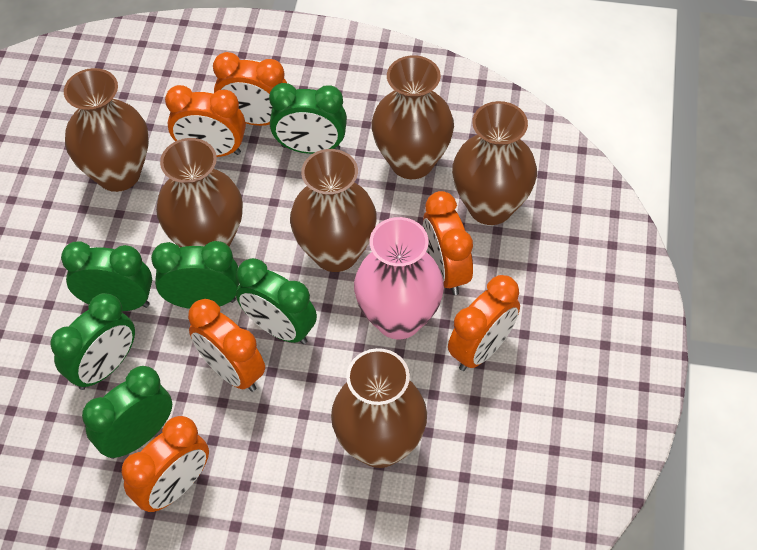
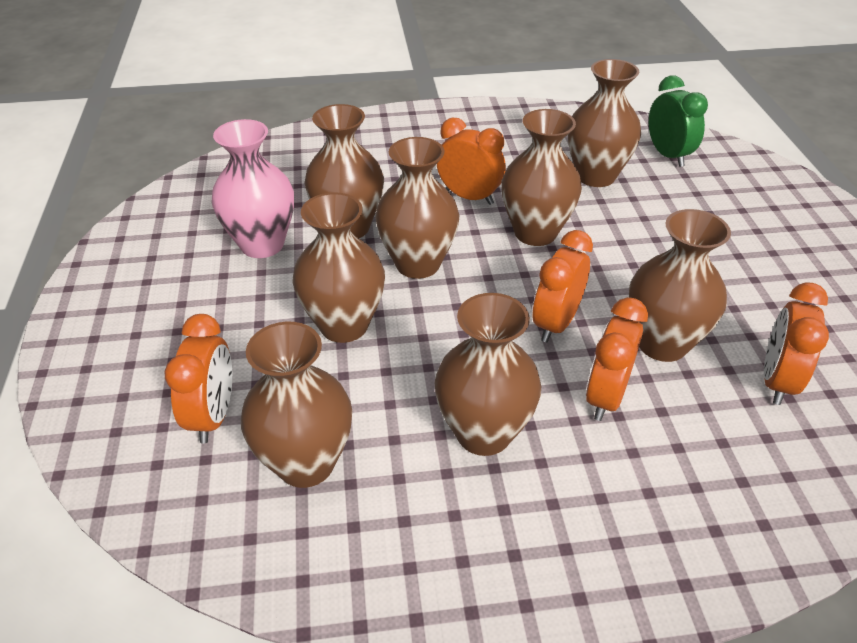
brown vase: [64,68,149,192] [156,138,243,247] [290,149,377,272] [331,348,427,468] [372,55,454,179] [452,101,537,225] = 6 -> [241,322,352,488] [292,192,385,343] [304,104,384,238] [375,137,459,279] [435,293,541,456] [501,109,582,246] [568,59,641,187] [629,209,731,362] = 8
green clock: [50,293,135,390] [61,241,152,311] [82,366,172,459] [151,241,239,309] [236,258,317,344] [269,83,347,154] = 6 -> [649,75,708,167] = 1
orange clock: [122,416,209,512] [165,85,246,157] [188,299,265,392] [213,52,287,126] [423,191,473,295] [448,275,520,371] = 6 -> [164,314,232,443] [437,118,506,205] [532,230,593,342] [586,297,648,421] [764,282,829,405] = 5

